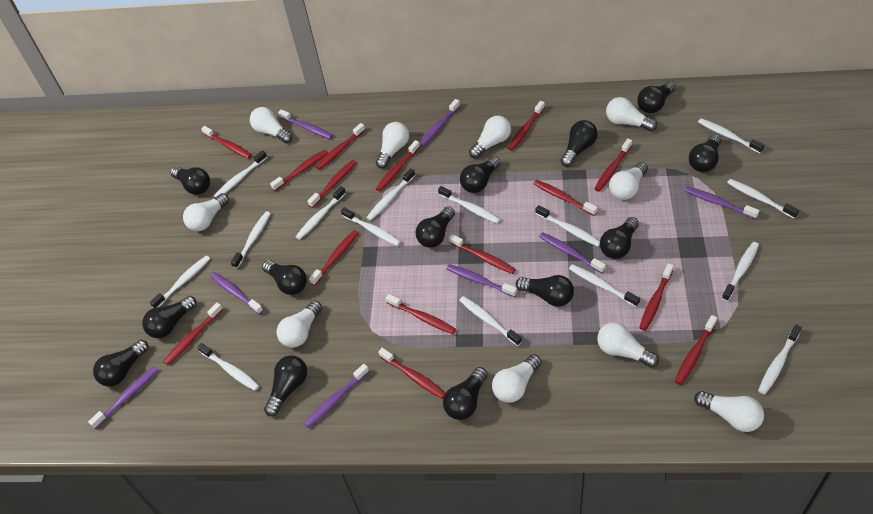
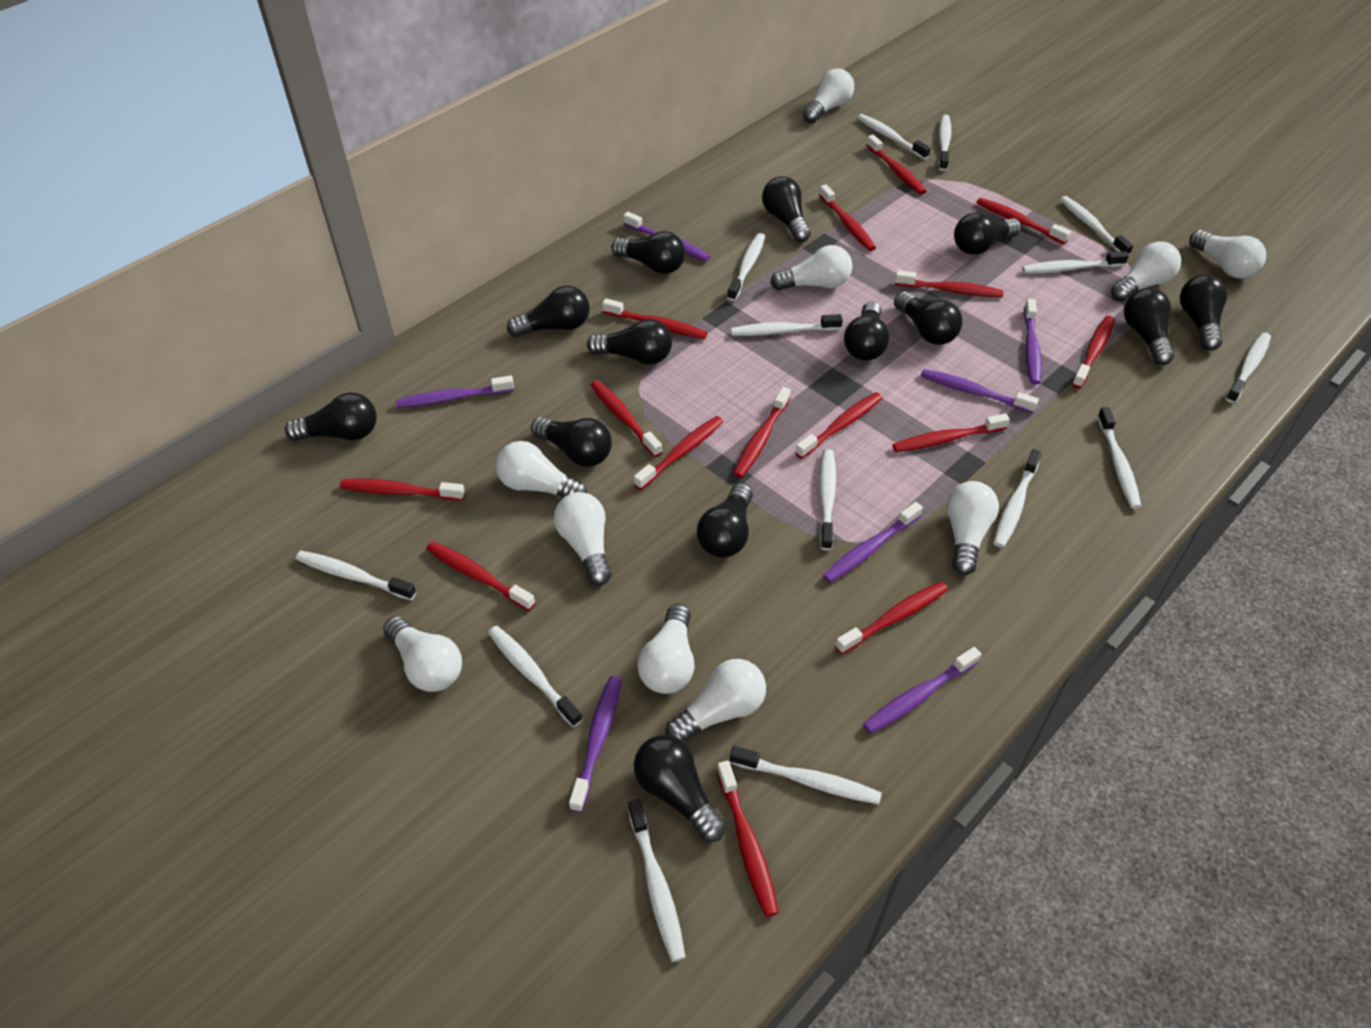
purple toothbrush: [88,366,158,429] [210,272,263,314] [278,109,333,139] [304,364,369,428] [420,99,460,147] [446,264,517,297] [539,232,606,273] [684,187,760,219] = 8 -> [396,376,514,408] [569,676,621,812] [623,211,710,262] [823,502,923,583] [863,647,981,734] [921,369,1039,413] [1024,299,1042,385] = 7
white toothbrush: [150,255,210,308] [197,343,260,391] [214,151,267,197] [231,212,271,269] [296,186,346,240] [341,207,401,246] [366,168,415,221] [438,186,500,224] [459,296,522,346] [535,205,600,247] [569,264,640,307] [698,118,764,153] [722,242,759,301] [727,179,799,219] [758,325,802,395] = 15 -> [296,551,416,600] [488,626,583,727] [628,799,686,962] [727,233,765,301] [730,746,882,804] [731,314,843,336] [819,449,836,550] [857,114,931,160] [939,115,951,171] [993,449,1042,548] [1022,251,1129,273] [1060,196,1133,255] [1097,407,1141,509] [1226,332,1271,403] = 14

